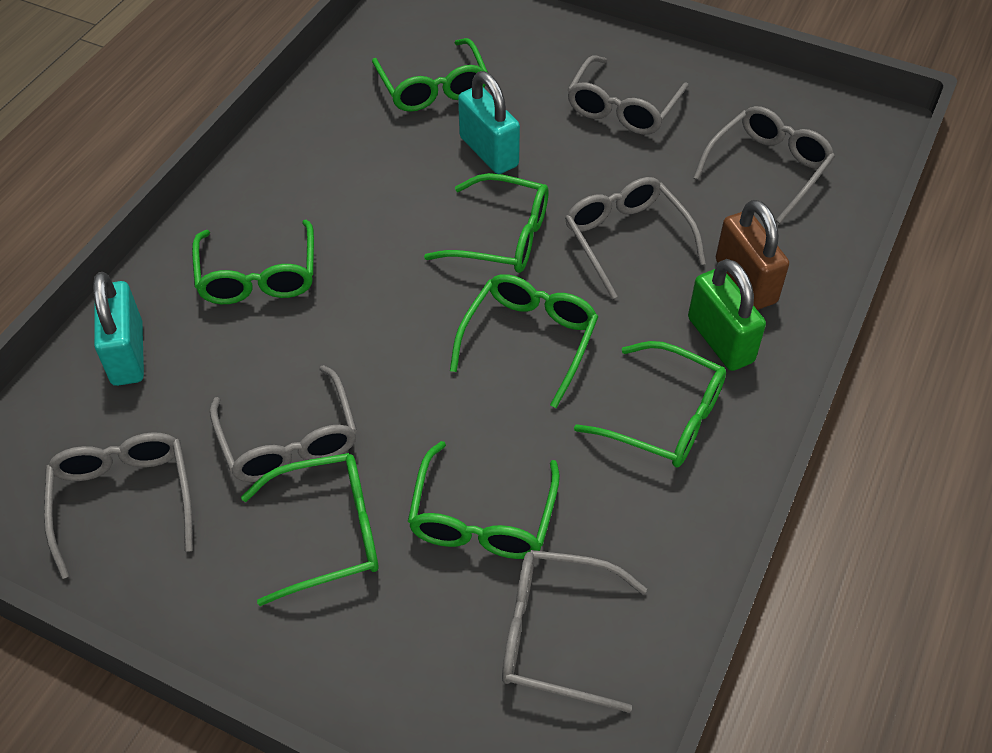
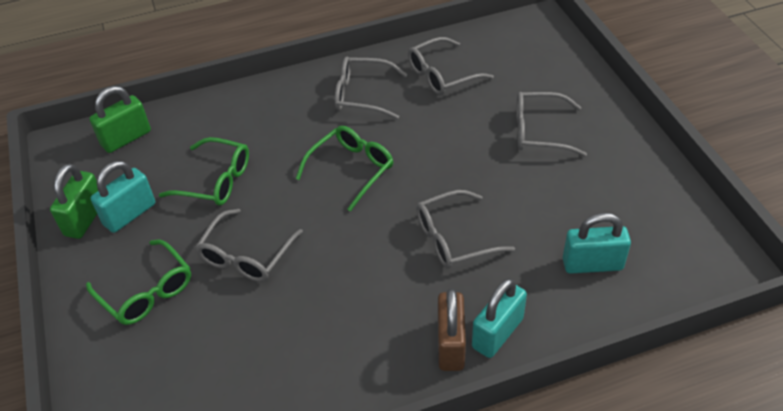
green glasses: [192,219,314,304] [241,453,379,606] [372,38,488,112] [408,441,560,559] [424,173,549,273] [450,274,598,408] [574,341,726,467] = 7 -> [86,239,191,325] [159,137,249,206] [296,126,393,212] = 3
green padlock: [688,259,766,371] = 1 -> [50,164,98,239] [89,86,151,153] = 2
grey glasses: [44,432,193,579] [210,365,357,482] [502,550,647,713] [565,177,706,299] [567,55,689,135] [693,106,835,224] = 6 -> [195,209,303,282] [335,57,408,119] [408,37,494,95] [416,190,515,269] [516,92,587,157] = 5
turquoise padlock: [93,272,144,386] [458,71,520,174] = 2 -> [91,161,155,233] [472,278,527,358] [563,213,631,274] = 3

